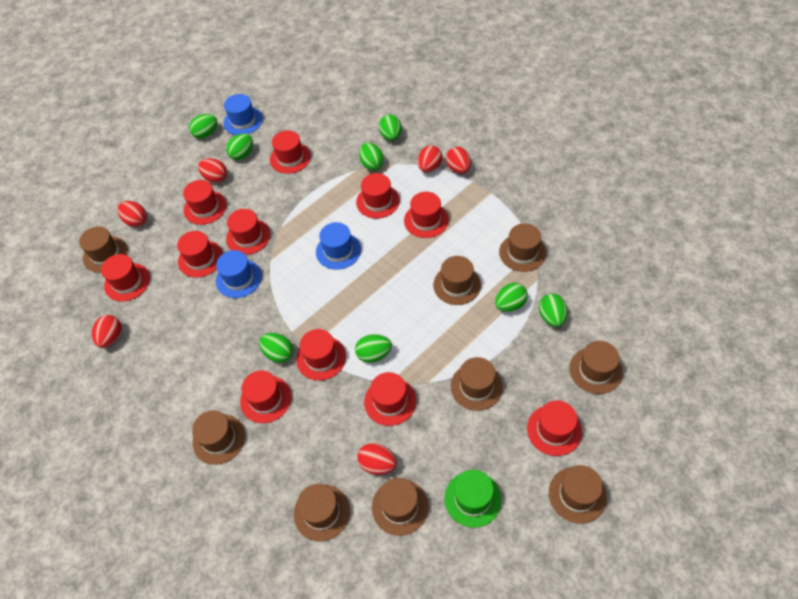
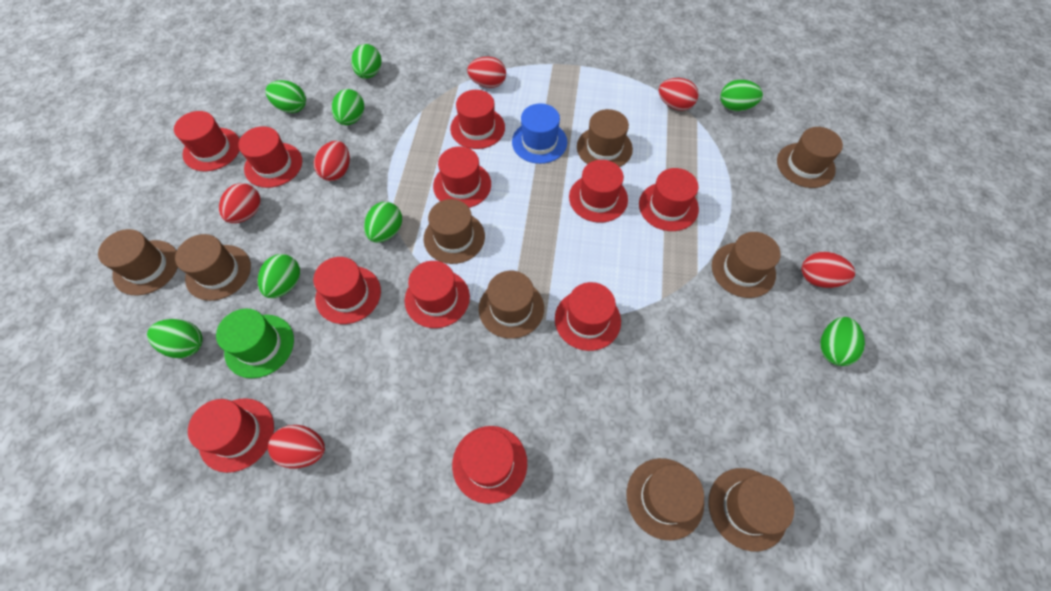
blue hat: [216,250,262,298] [223,94,263,135] [316,222,361,270] = 3 -> [512,103,567,164] = 1

